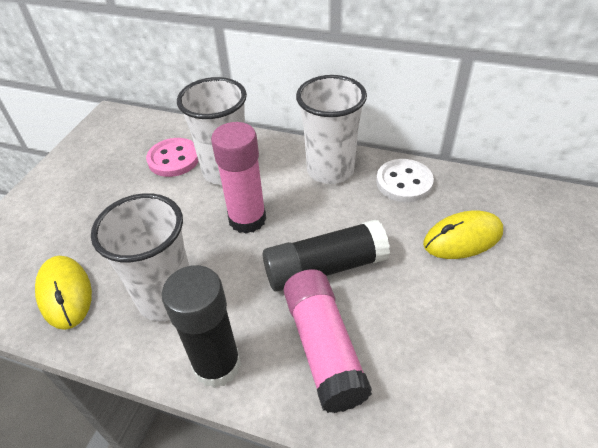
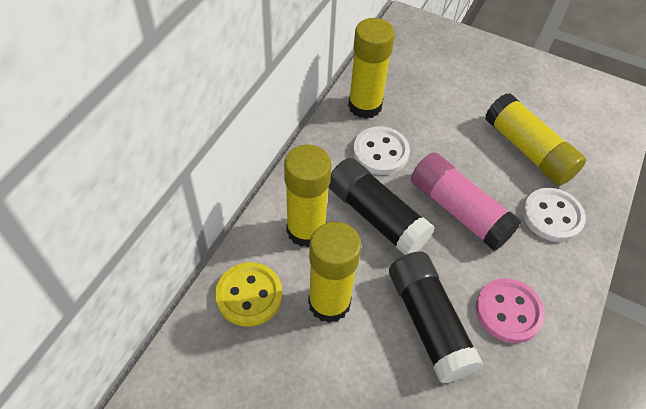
pink glue stick: [211,122,266,234] [284,269,372,413] = 2 -> [411,152,521,251] = 1
white button: [376,159,434,202] = 1 -> [353,126,410,175] [523,188,586,242] = 2
white cup: [91,193,189,321] [177,77,247,185] [296,75,367,184] = 3 -> none = 0
yellow button: none = 0 -> [215,262,282,327] = 1
yellow glue stick: none = 0 -> [284,145,332,247] [308,222,361,323] [348,18,395,119] [485,93,586,186] = 4
yellow mouse: [35,256,92,330] [423,210,503,259] = 2 -> none = 0

